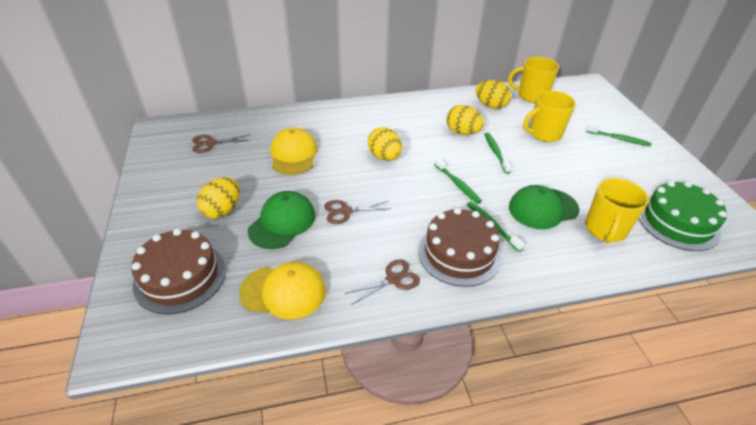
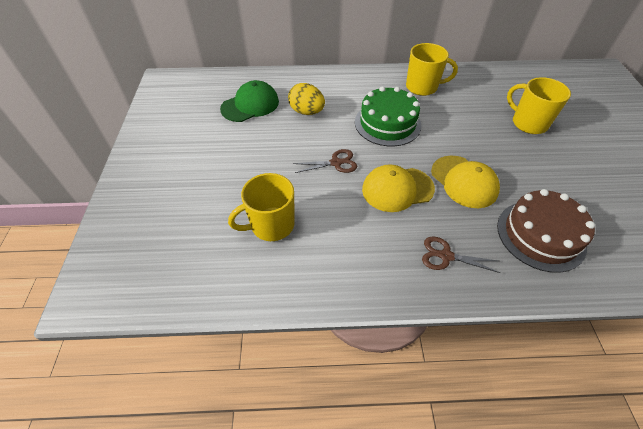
brown cake: [131,229,226,314] [418,208,502,287] = 2 -> [497,189,595,273] = 1
brown scissors: [192,134,250,153] [324,200,391,224] [344,259,420,305] = 3 -> [293,149,357,173] [422,237,500,273] = 2
green cap: [248,191,315,249] [509,185,580,229] = 2 -> [220,80,279,122] = 1
green toothbrush: [434,158,482,204] [467,202,525,252] [484,133,512,174] [586,124,651,146] = 4 -> none = 0
yellow egg: [197,177,240,219] [368,127,402,161] [446,105,484,135] [476,80,511,109] = 4 -> [288,83,325,115] = 1

